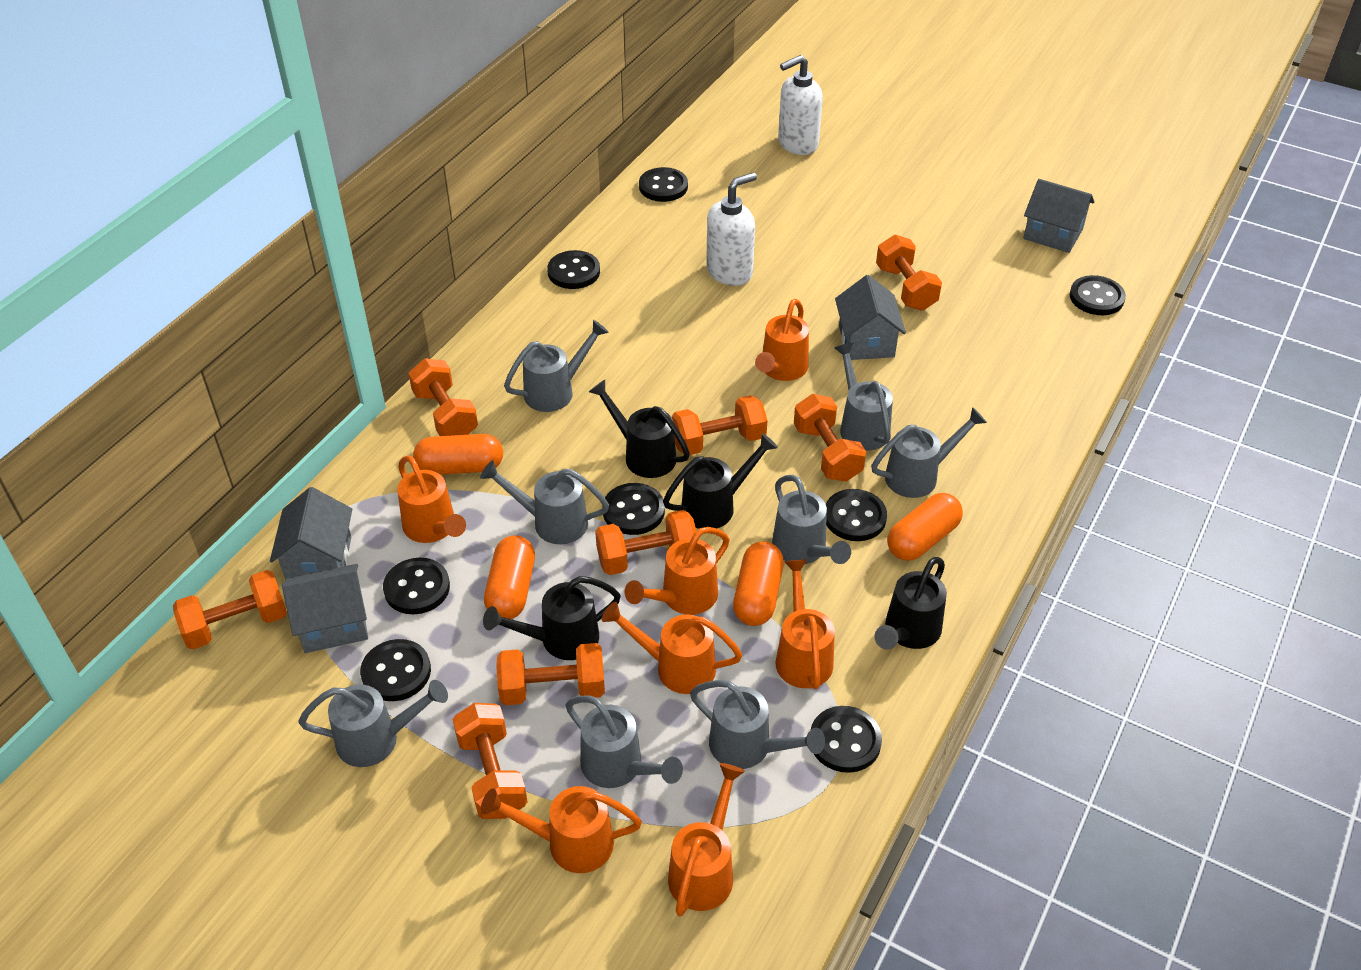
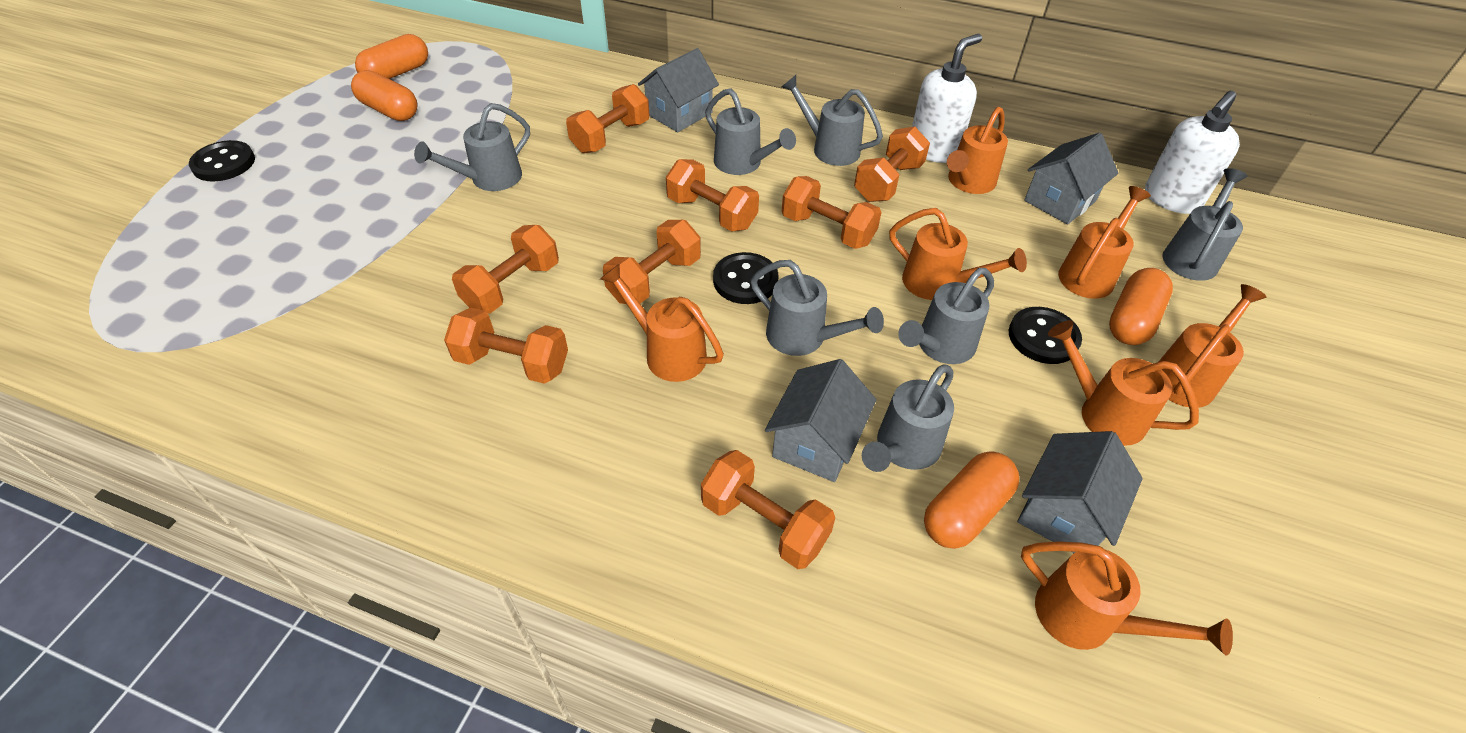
black button: [360,639,431,701] [383,558,450,614] [547,250,600,289] [603,483,665,535] [639,167,688,202] [811,706,882,773] [826,489,887,541] [1070,275,1126,315] = 8 -> [189,140,255,181] [713,252,778,304] [1009,307,1082,364] = 3
black watering can: [483,576,621,660] [589,380,690,478] [663,433,778,529] [875,557,947,650] = 4 -> none = 0
grey watering can: [298,680,448,767] [480,460,609,544] [504,320,609,412] [565,695,683,788] [690,680,825,769] [772,475,851,564] [834,342,893,450] [871,407,987,498] = 8 -> [414,103,530,191] [705,88,796,175] [751,260,884,356] [781,75,883,166] [862,364,954,472] [898,268,994,364] [1163,168,1247,281] = 7

